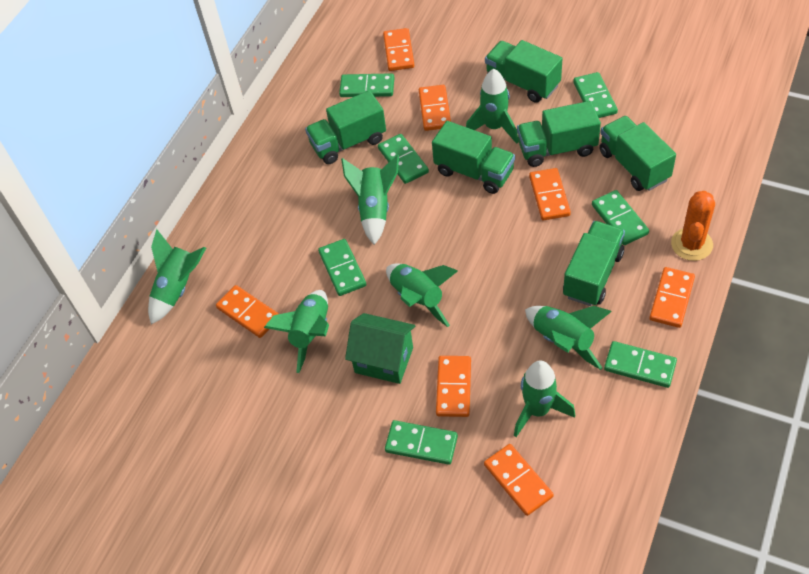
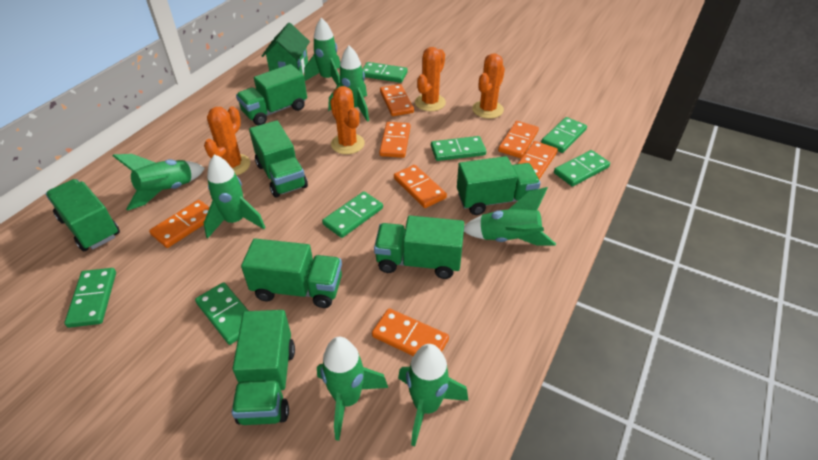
green truck: [305,90,386,164] [432,121,515,194] [485,40,562,103] [517,101,601,167] [563,221,625,306] [599,116,676,191] = 6 -> [46,179,120,252] [231,310,295,425] [236,64,307,125] [241,239,342,308] [249,120,308,198] [374,216,464,279] [457,156,541,215] = 7
orange cactus: [671,191,715,261] = 1 -> [204,106,250,176] [330,86,365,154] [415,47,446,111] [472,53,505,119] = 4

